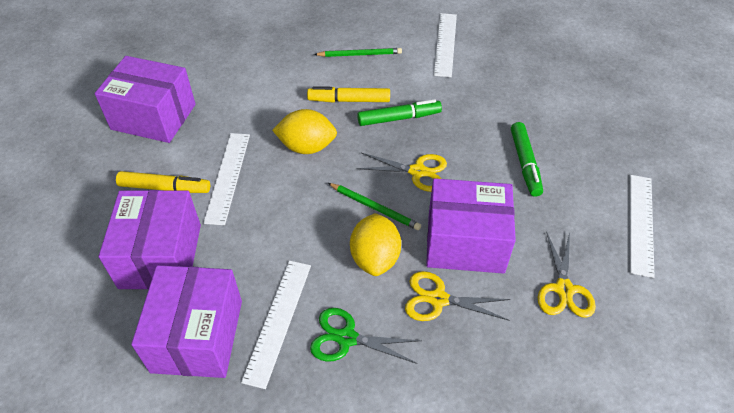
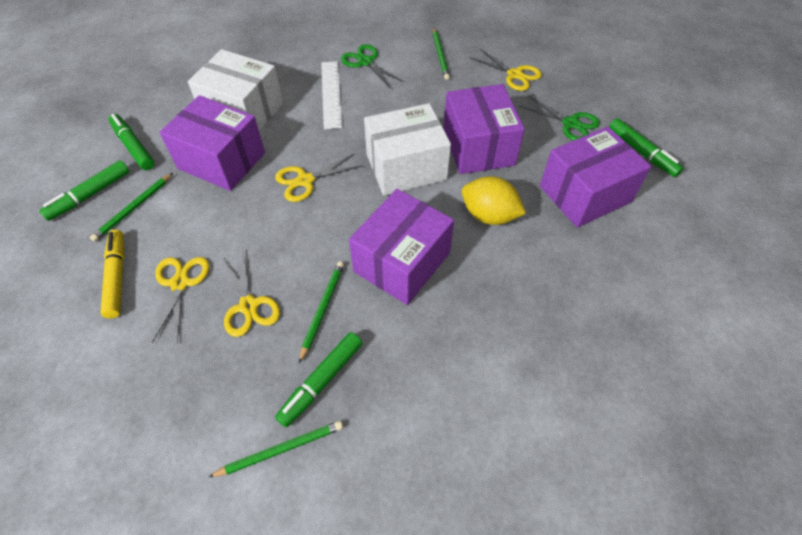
green marker: [357,99,442,126] [511,122,543,197] = 2 -> [39,160,129,221] [109,114,155,170] [275,332,362,427] [609,118,683,177] = 4
green pencil: [314,48,402,57] [328,183,421,230] = 2 -> [90,173,173,242] [209,421,343,477] [299,261,344,363] [433,28,450,80] = 4
green scissors: [310,308,422,364] = 1 -> [341,44,404,89] [519,95,600,141] = 2
white box: none = 0 -> [188,49,283,131] [364,103,451,195] = 2
white ruler: [203,133,250,225] [241,261,311,389] [434,13,457,77] [630,175,655,278] = 4 -> [321,61,342,129] = 1
yellow lemon: [272,109,337,154] [350,213,401,276] = 2 -> [462,176,526,225] = 1
yellow marker: [116,171,210,193] [307,86,390,103] = 2 -> [100,230,125,319] = 1
yellow scissors: [356,153,447,192] [405,271,510,321] [538,231,596,318] = 3 -> [152,257,210,344] [222,250,280,337] [275,154,362,202] [470,49,542,91] = 4

